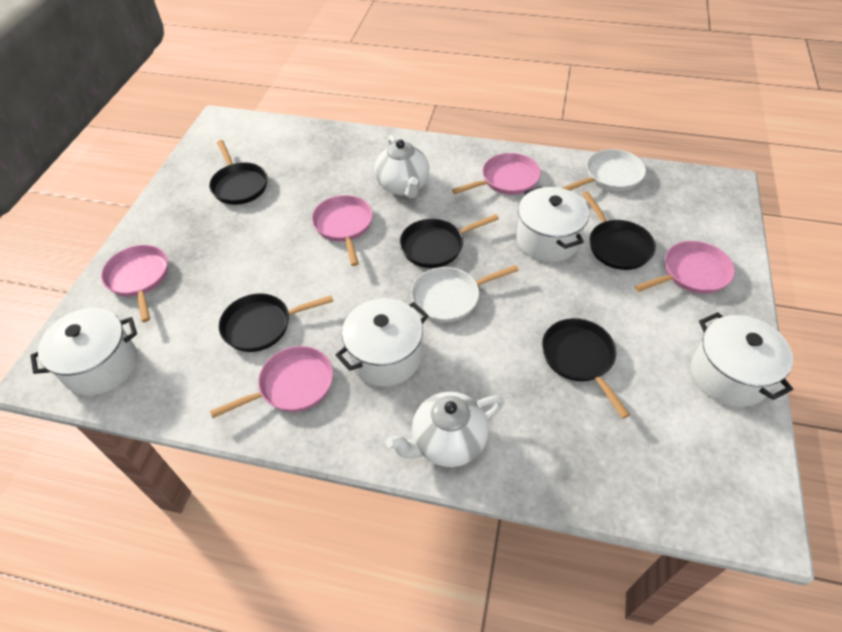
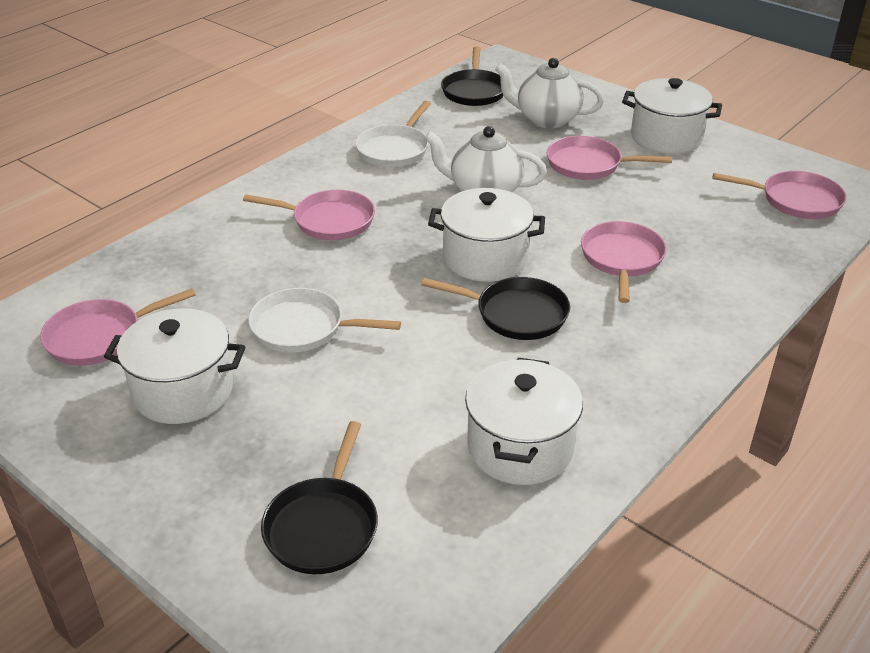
black pan: [209,140,268,205] [219,293,333,352] [400,214,499,268] [542,318,630,419] [582,191,656,270] = 5 -> [261,421,378,574] [422,277,570,340] [441,46,503,106] = 3

